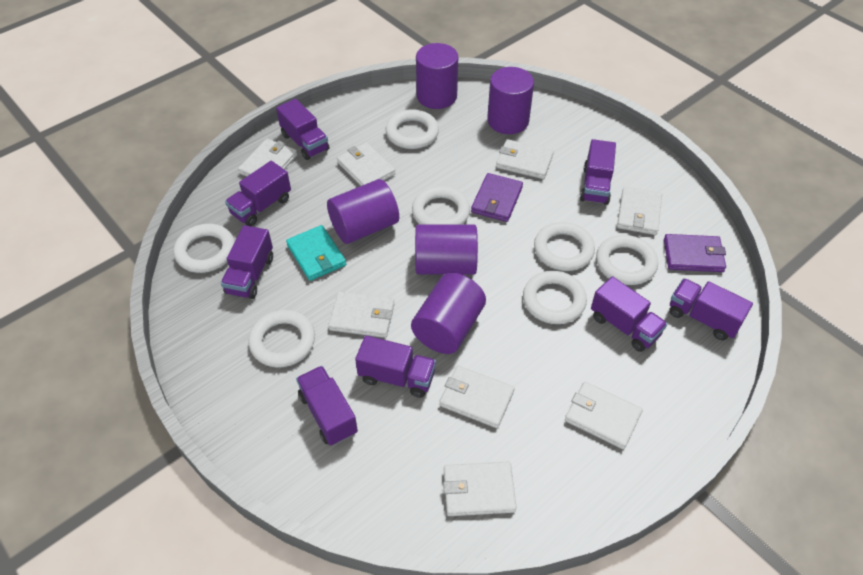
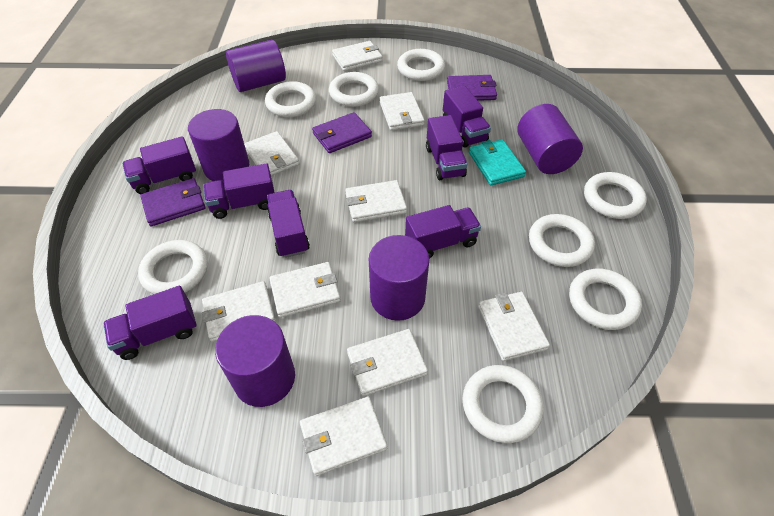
purple truck: [221,225,273,299] [225,161,291,226] [276,99,329,160] [296,366,358,446] [355,335,436,398] [580,139,616,205] [591,276,667,352] [669,278,753,340] = 8 -> [103,286,197,360] [122,136,196,194] [203,163,275,219] [267,190,310,258] [405,205,481,259] [426,115,467,180] [443,86,491,148] = 7
purple wallet: [471,173,523,222] [664,234,726,272] = 2 -> [140,178,205,226] [312,112,372,153] [447,75,497,101] = 3
white ring: [174,224,235,273] [248,310,315,367] [386,109,439,149] [412,186,470,225] [523,271,587,324] [534,222,595,271] [596,235,658,285] = 7 -> [138,240,208,294] [265,81,316,117] [329,72,379,107] [397,49,445,81] [462,365,543,443] [529,214,595,267] [569,268,642,330] [584,172,647,219] = 8
white wallet: [238,139,297,177] [328,292,395,338] [337,142,395,186] [439,366,515,428] [443,461,517,516] [496,139,554,179] [565,382,643,449] [617,186,662,235] = 8 -> [202,281,276,342] [244,131,299,176] [269,262,341,318] [300,396,387,476] [332,41,383,71] [345,180,407,222] [347,329,428,397] [380,92,425,131] [478,292,550,361] = 9

